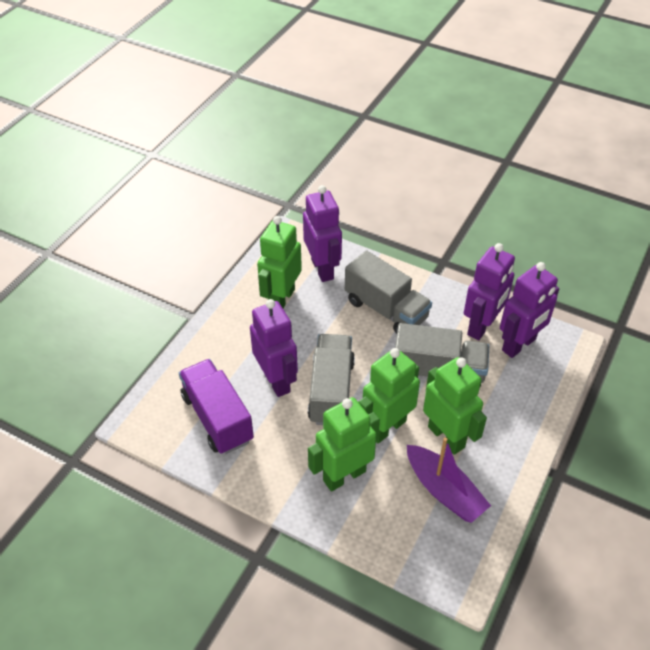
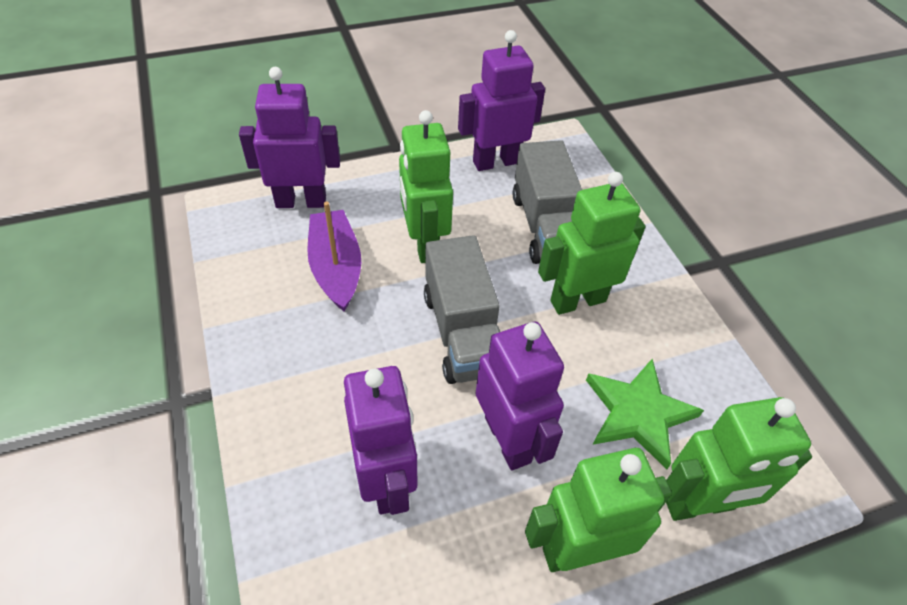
green star: none = 0 -> [586,359,704,469] = 1
grey truck: [308,334,355,425] [345,250,432,334] [395,323,489,387] = 3 -> [424,235,500,384] [513,140,582,264] = 2
purple truck: [179,359,254,454] = 1 -> none = 0

